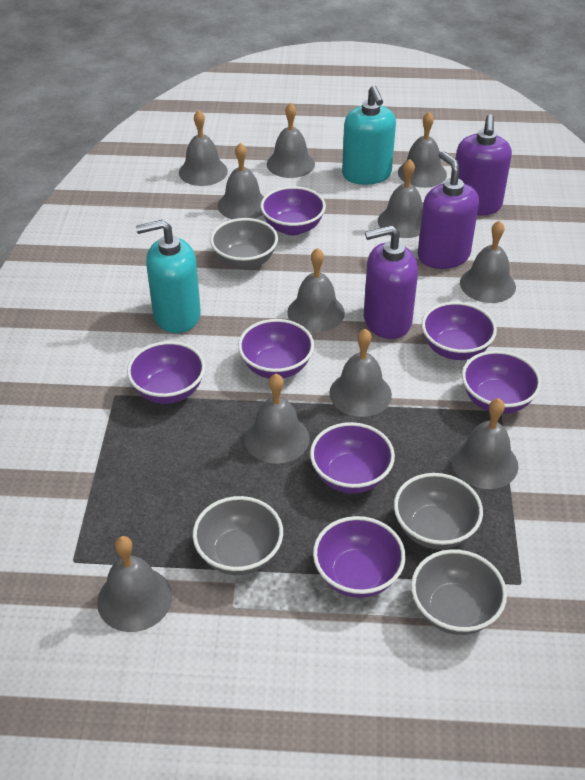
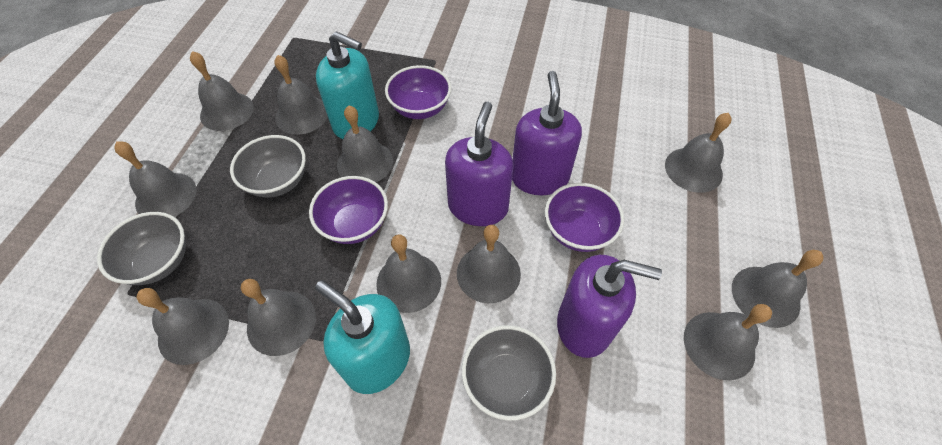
grey bowl: [193,496,283,575] [210,218,278,269] [394,473,483,550] [411,549,507,635] = 4 -> [97,212,186,285] [230,135,306,198] [462,325,556,421] = 3
purple bowl: [127,341,205,404] [238,319,314,379] [260,186,326,235] [310,422,395,493] [313,516,405,598] [422,302,497,360] [462,351,541,414] = 7 -> [309,176,388,244] [385,65,451,119] [545,183,624,252] = 3

